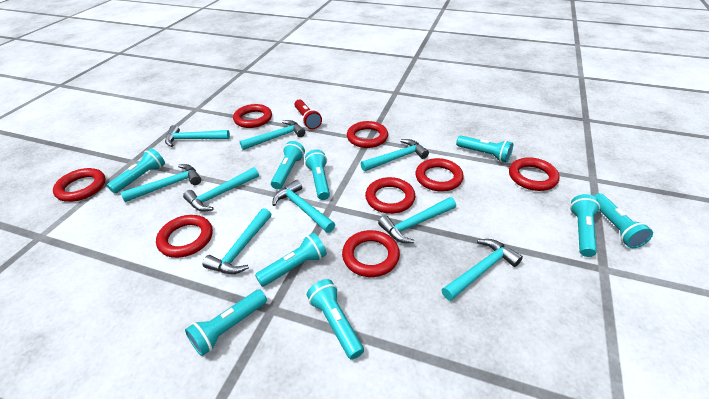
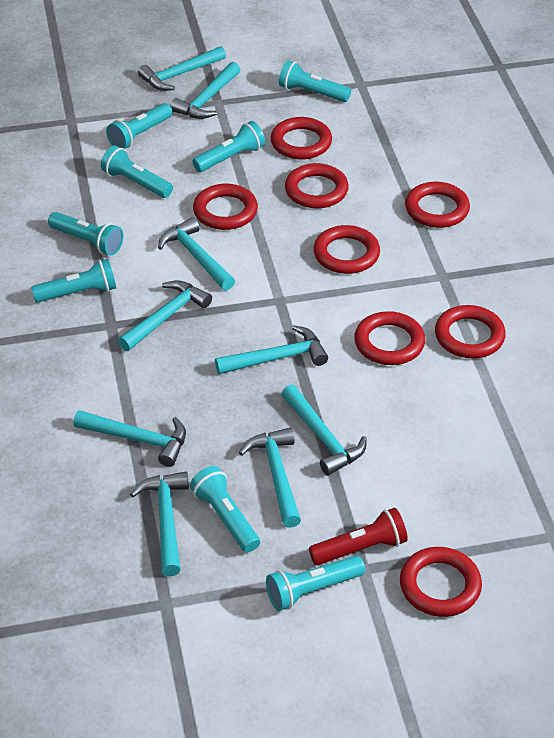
turquoise flashlight: [107,148,165,193] [185,289,267,356] [255,233,327,287] [271,141,305,189] [305,150,330,200] [307,279,364,360] [456,136,513,163] [570,194,600,257] [594,193,653,248] = 9 -> [31,259,116,303] [48,212,124,256] [101,145,173,198] [106,103,173,149] [190,466,260,552] [192,121,265,172] [266,556,365,611] [279,60,351,102] = 8

